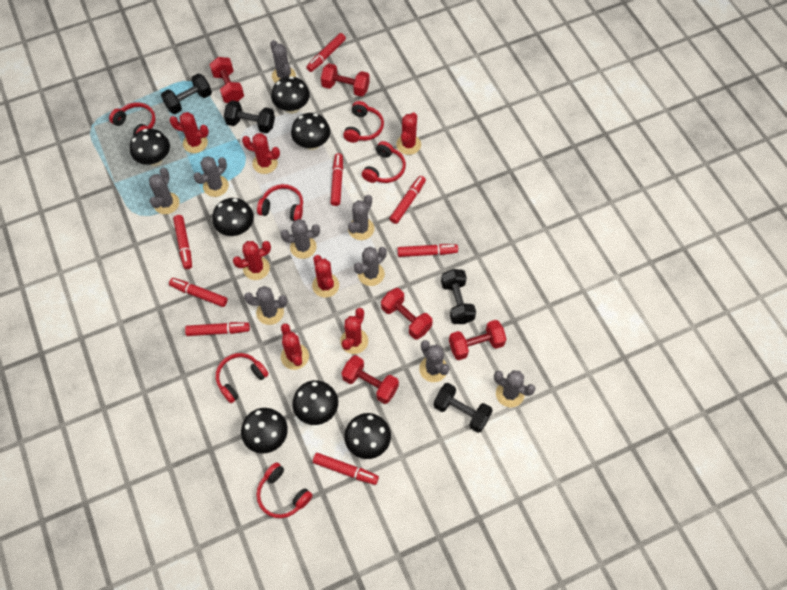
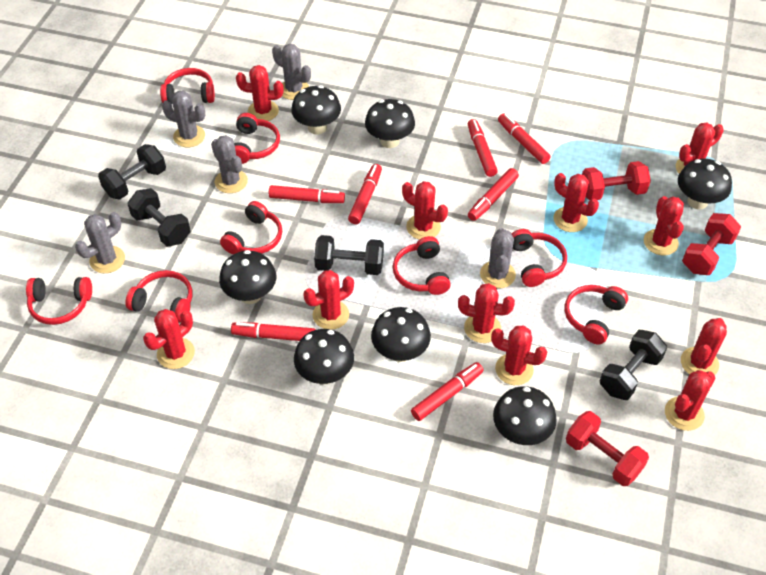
grey cactus: [149,168,179,214] [193,156,229,197] [244,286,287,325] [270,40,296,83] [280,219,320,259] [348,195,375,240] [354,247,387,286] [419,340,450,382] [494,370,536,407] = 9 -> [75,212,125,273] [162,90,205,147] [211,135,248,193] [272,44,311,100] [480,228,516,289] = 5
red cactus: [170,112,209,153] [233,241,271,280] [242,133,280,174] [281,323,309,370] [312,255,339,298] [340,308,368,354] [396,112,421,155] = 7 -> [143,309,195,369] [236,65,284,121] [303,270,354,330] [402,181,448,240] [458,283,515,343] [491,325,547,385] [553,173,599,232] [644,196,684,255] [665,370,715,431] [676,123,724,174] [681,318,727,375] = 11
red dumbbell: [209,57,244,103] [321,63,370,97] [341,355,399,404] [381,288,433,339] [449,320,506,360] = 5 -> [566,411,649,486] [582,161,651,200] [682,213,741,275] = 3
red headphones: [109,102,155,136] [216,353,269,403] [256,462,313,518] [257,184,303,221] [343,101,384,143] [362,141,406,183] = 6 -> [26,277,92,325] [125,270,192,323] [160,68,215,104] [220,201,282,254] [234,113,280,164] [393,236,451,295] [512,229,567,287] [565,285,628,344] = 8
red marker: [169,278,228,307] [173,215,192,269] [185,322,250,336] [306,33,346,72] [313,453,379,485] [331,153,343,206] [389,176,426,224] [398,244,458,257] = 8 -> [231,322,316,341] [269,185,345,203] [348,164,382,224] [411,362,484,421] [468,119,498,177] [468,168,519,221] [498,113,551,164] = 7

